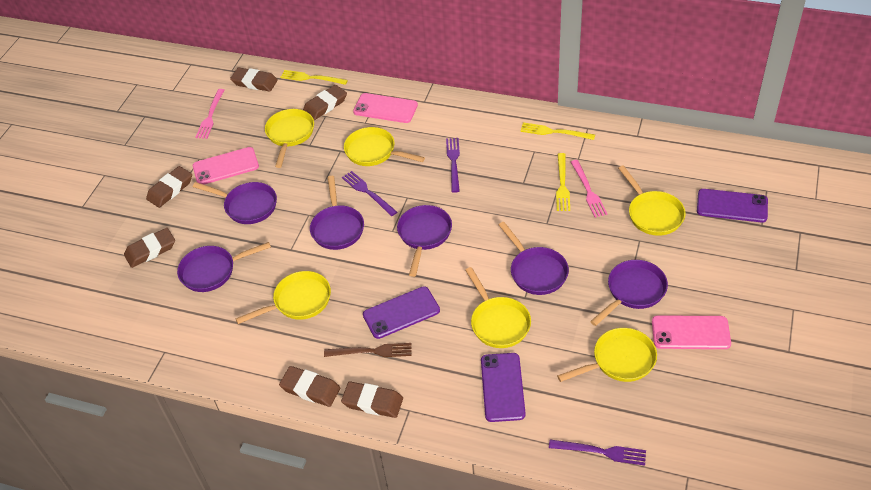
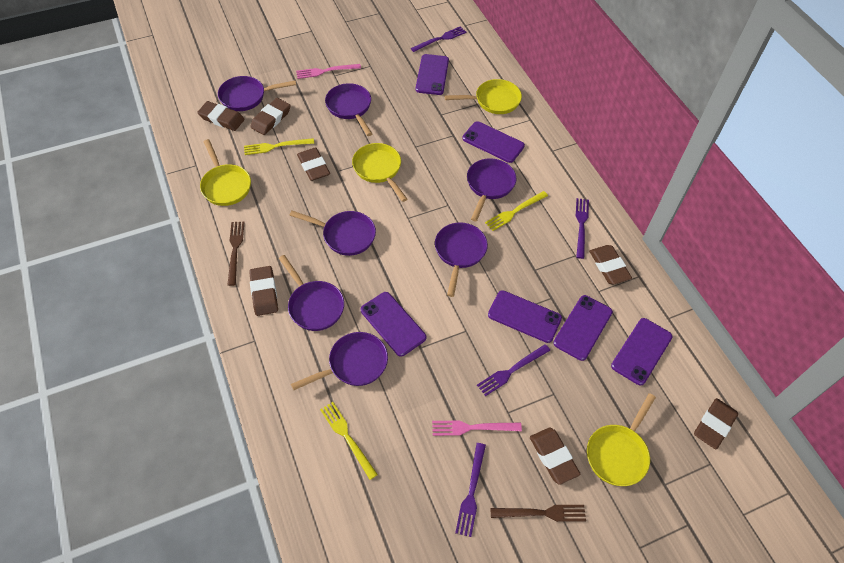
brown eraser: [124,228,175,268] [146,166,192,208] [230,67,278,92] [279,366,340,407] [303,85,347,120] [341,381,403,418] = 6 -> [197,101,245,131] [249,266,278,316] [250,98,291,135] [297,147,330,181] [530,428,581,485] [589,245,632,285] [694,398,738,449] = 7
brown fork: [324,343,412,357] = 1 -> [227,222,245,286] [490,505,586,522] = 2
pink phone: [193,147,259,185] [353,93,418,123] [652,315,731,349] = 3 -> none = 0
purple fork: [342,171,397,216] [446,138,460,193] [549,439,646,466] = 3 -> [411,26,466,52] [455,443,486,537] [477,344,550,396] [576,198,589,259] = 4
purple pan: [177,242,271,292] [193,182,277,224] [310,176,364,250] [397,205,452,277] [499,222,569,295] [590,260,668,326] = 6 -> [218,76,296,111] [279,255,344,331] [289,211,376,256] [291,332,388,390] [325,83,372,136] [435,223,488,297] [467,158,516,222] = 7
purple phone: [363,286,440,339] [481,353,526,422] [697,189,768,223] = 3 -> [361,292,427,357] [415,54,449,95] [462,121,525,163] [488,290,562,343] [553,295,613,361] [611,318,673,385] = 6
yellow pan: [236,271,331,324] [265,109,314,168] [344,127,425,166] [465,267,531,348] [557,328,657,382] [618,165,685,236] = 6 -> [200,139,251,206] [352,143,407,202] [445,79,522,114] [587,393,656,486] = 4

